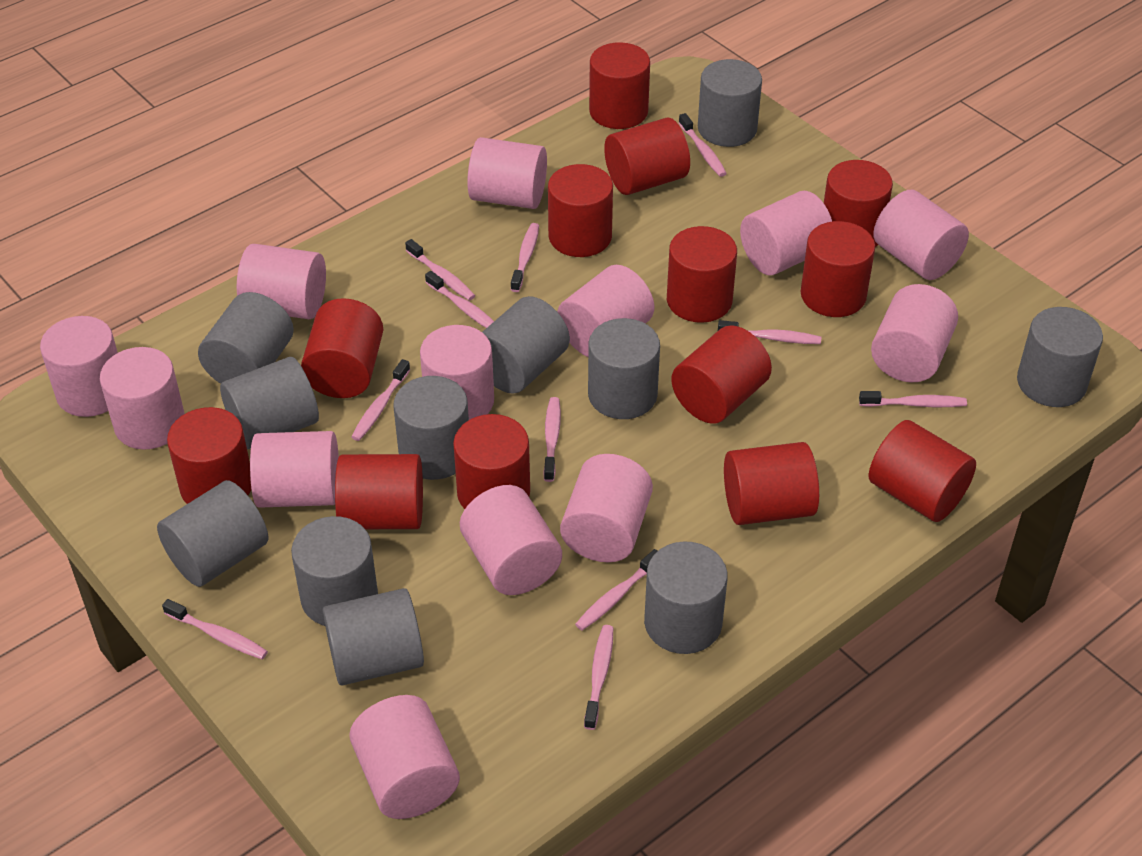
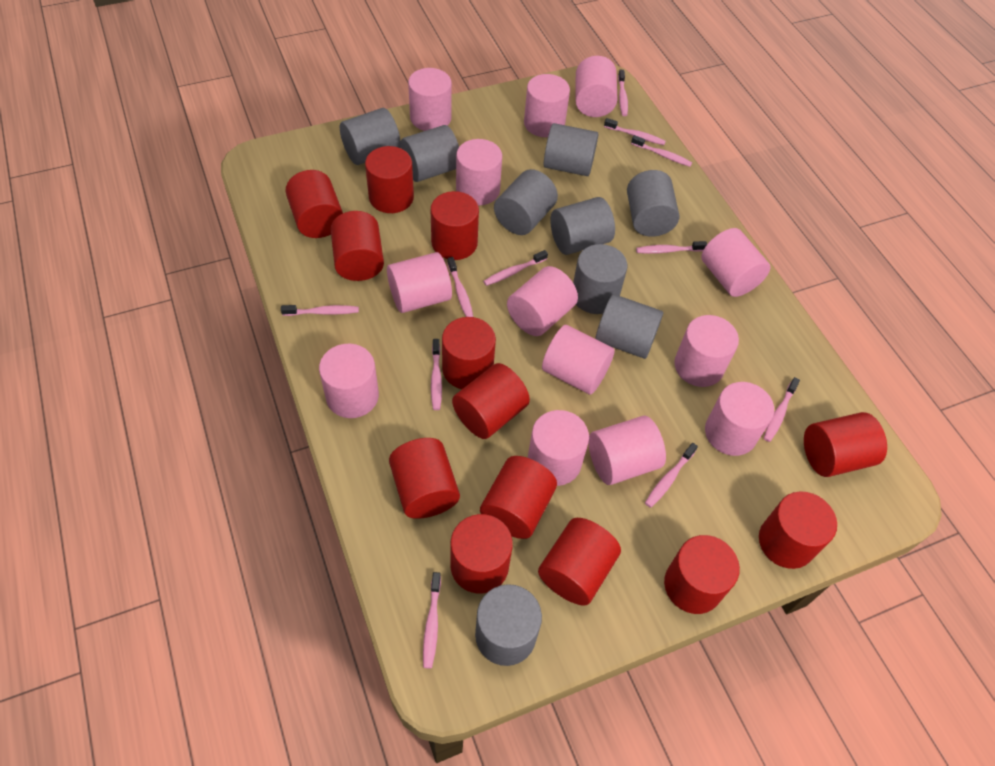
grey cylinder: [157,480,268,587] [198,292,294,384] [220,357,319,449] [291,516,378,626] [323,588,424,686] [393,376,469,480] [482,296,570,394] [588,318,660,419] [644,542,728,654] [698,59,762,147] [1017,307,1103,407] = 11 -> [340,108,401,165] [400,125,459,182] [475,584,542,666] [494,169,558,235] [544,123,598,176] [550,197,615,255] [573,244,627,314] [595,294,663,359] [627,170,679,237] = 9

